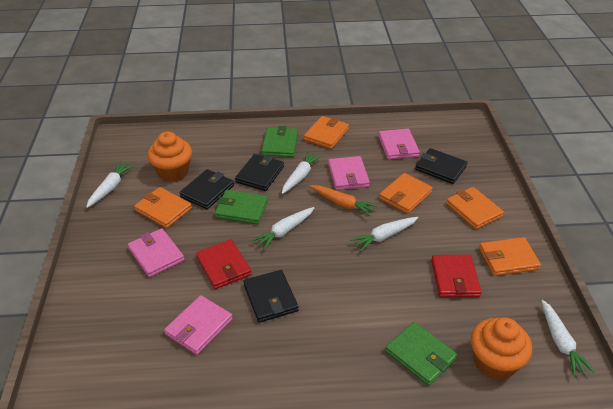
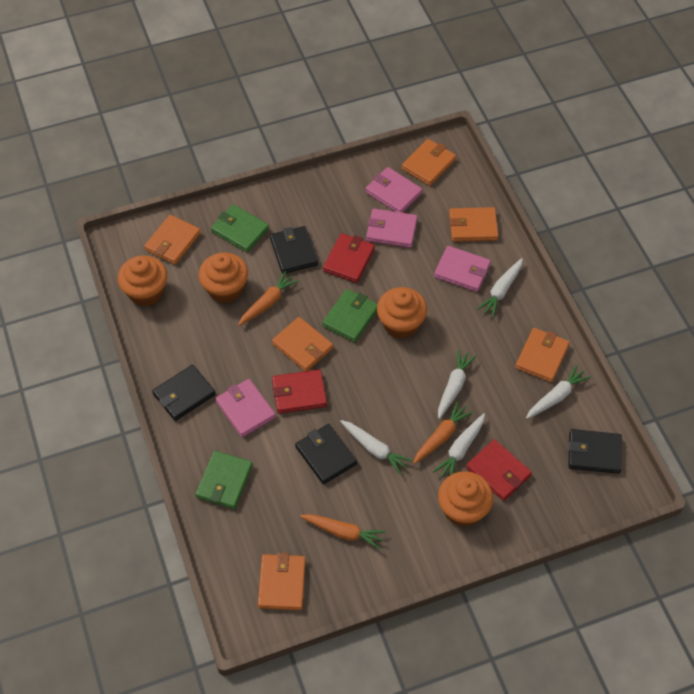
orange carrot: [310,185,378,216] = 1 -> [238,271,299,326] [300,514,386,550] [413,401,473,464] = 3
orange cupcake: [147,131,192,182] [471,317,532,381] = 2 -> [118,256,167,307] [199,253,248,303] [377,287,427,339] [438,471,493,527] = 4
orange wallet: [134,187,192,228] [304,116,349,149] [379,173,433,214] [446,187,504,229] [479,237,541,276] = 5 -> [144,215,201,265] [258,553,306,610] [272,317,333,371] [402,139,456,186] [449,207,498,242] [515,328,570,382] = 6
red wallet: [196,239,252,289] [431,255,482,298] = 2 -> [272,369,327,414] [323,233,375,283] [466,440,532,501] = 3

